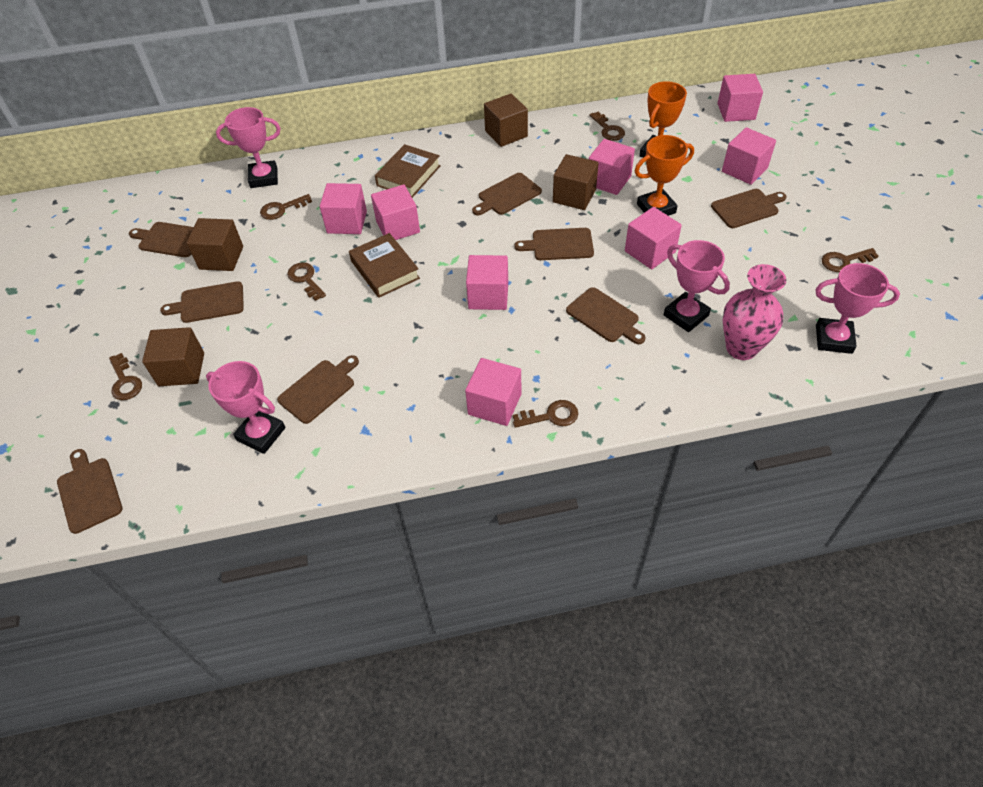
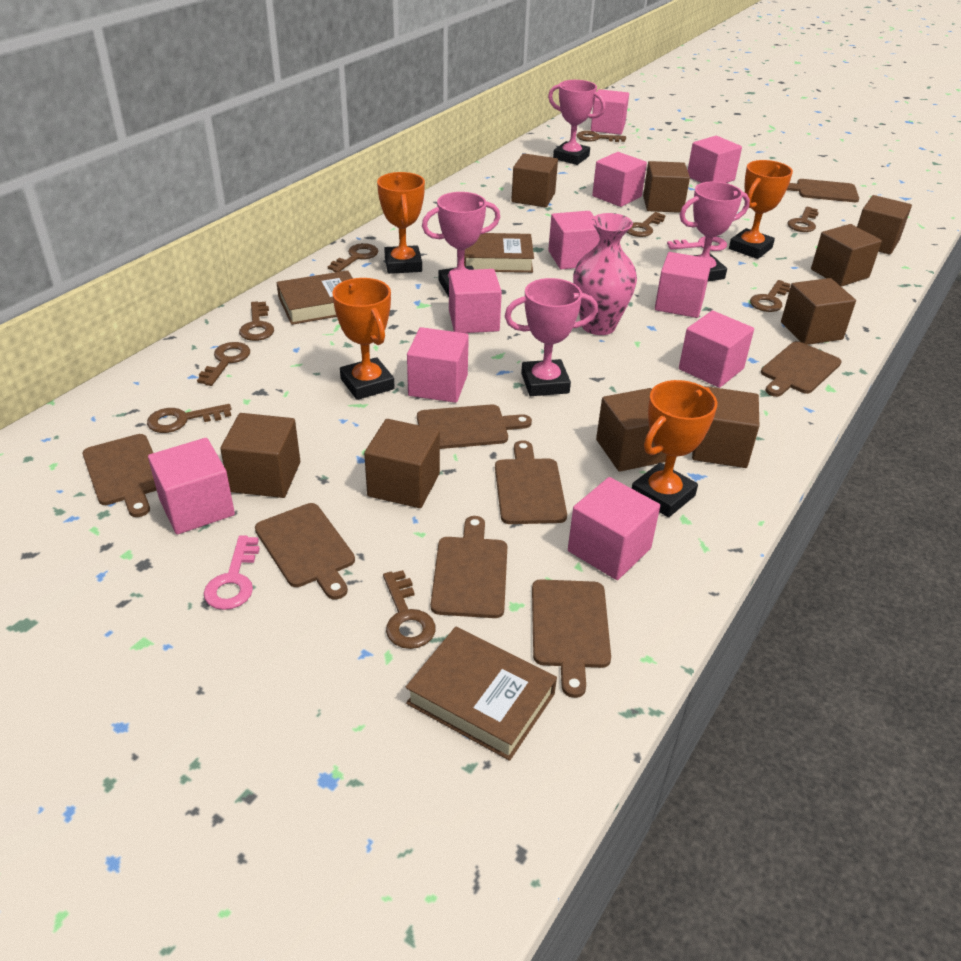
brown book: [349,233,420,298] [375,144,441,198] = 2 -> [276,270,353,325] [406,627,557,761] [464,233,534,273] = 3
brown cube: [142,327,204,386] [187,218,243,271] [484,94,528,147] [553,154,599,210] = 4 -> [220,413,300,498] [364,419,440,508] [511,153,558,207] [596,388,666,472] [643,161,690,213] [692,386,759,468] [781,278,856,345] [811,224,882,287] [857,195,912,255] = 9
brown key: [109,353,142,400] [260,194,312,220] [287,262,326,301] [513,400,578,428] [589,111,625,141] [822,248,879,272] = 6 -> [147,404,231,433] [197,342,250,386] [239,301,274,341] [328,243,379,272] [383,570,436,649] [576,131,626,142] [627,212,666,237] [750,280,791,312] [787,207,819,232] = 9
orange trophy: [635,135,694,216] [639,81,687,158] = 2 -> [332,278,395,400] [377,172,425,274] [632,380,717,517] [729,160,793,259] = 4
pink cube: [320,183,367,234] [371,185,420,240] [465,358,521,426] [466,255,508,310] [589,139,635,195] [625,207,682,269] [718,74,763,122] [722,127,776,185] = 8 -> [148,438,235,534] [407,327,469,403] [449,269,502,333] [548,211,600,270] [568,477,660,580] [591,89,629,135] [592,152,647,207] [655,252,712,318] [679,311,754,388] [688,136,742,183] = 10
pink key: none = 0 -> [204,535,260,610] [667,236,727,251] = 2

